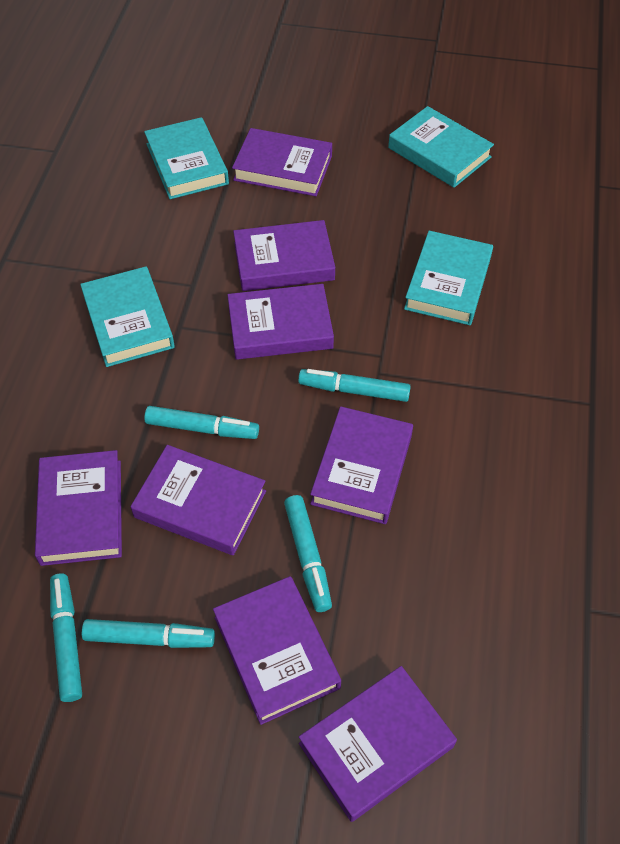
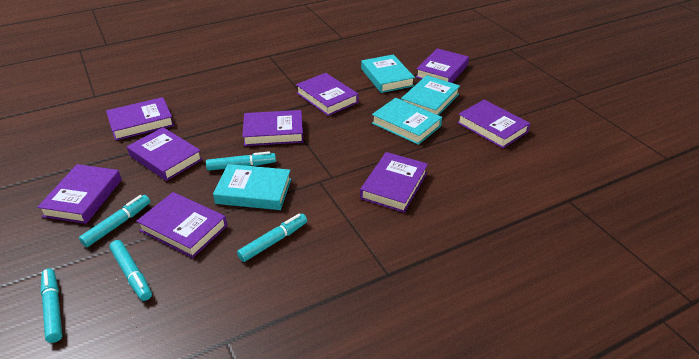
purple book: [35,450,122,566] [131,445,266,555] [213,576,341,725] [227,284,334,360] [232,128,332,196] [233,220,335,291] [299,666,457,822] [310,406,413,524] = 8 -> [37,164,122,224] [106,97,174,141] [127,127,203,181] [136,192,227,258] [242,110,303,146] [296,73,358,116] [360,152,428,213] [416,48,469,83] [457,100,530,148] = 9

